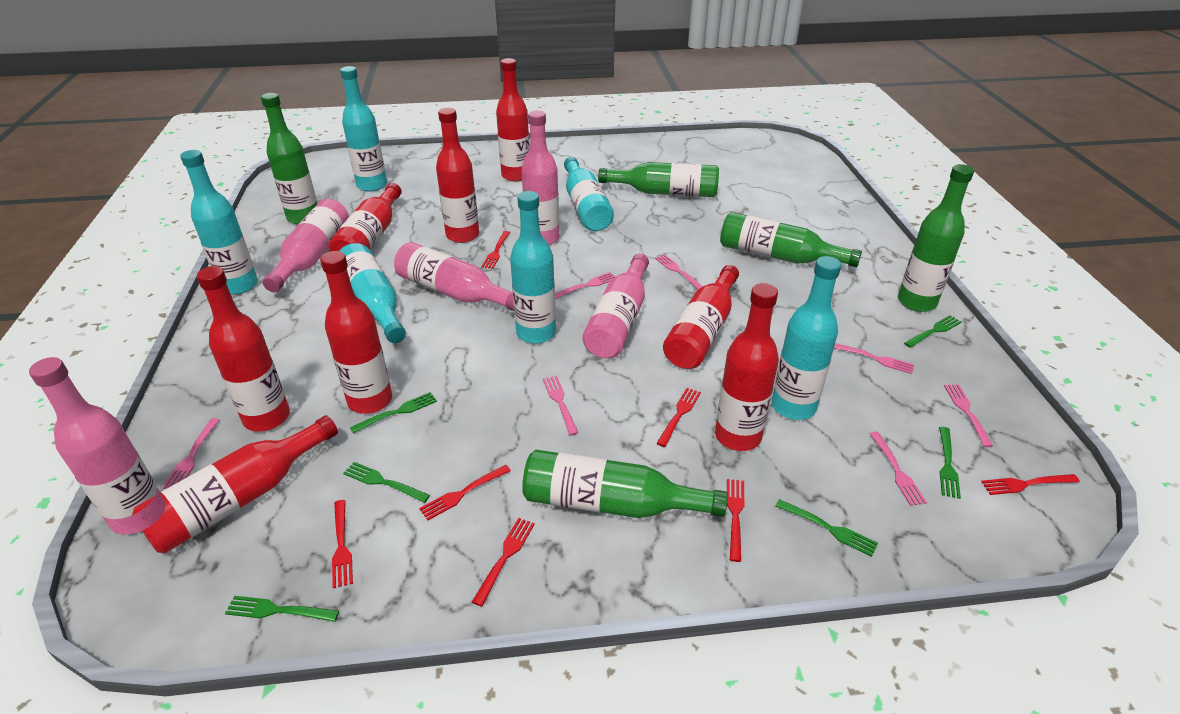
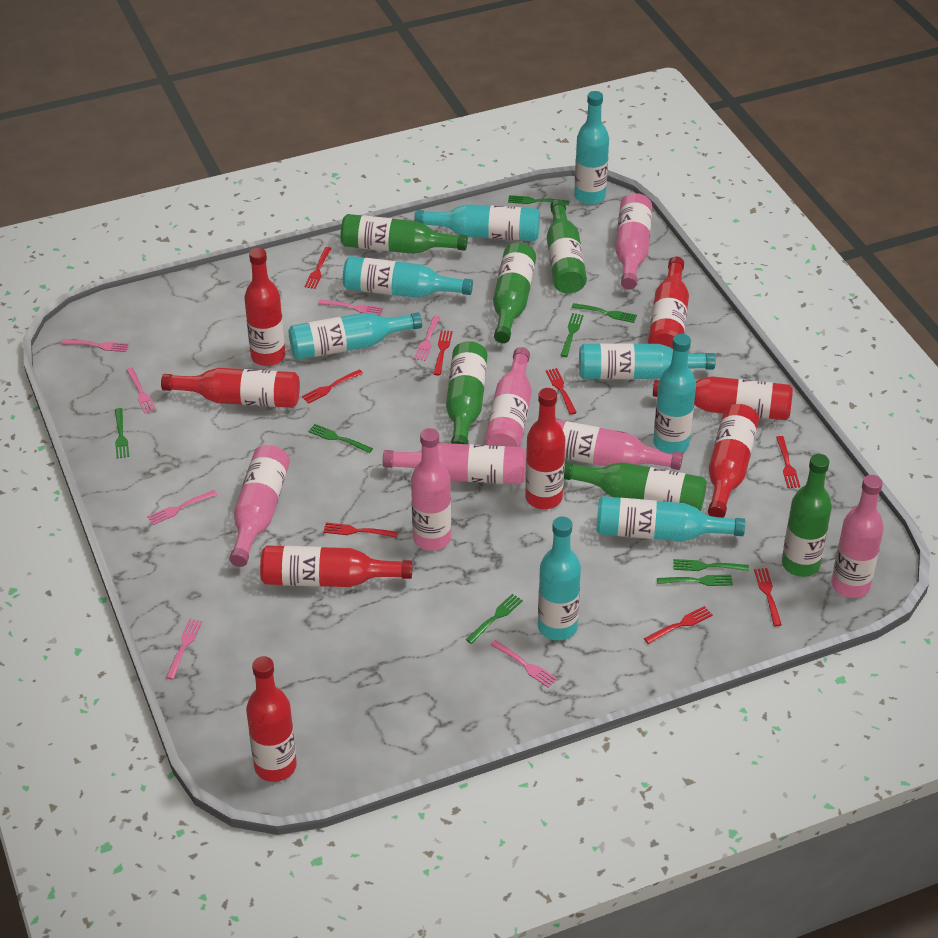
green bottle: [261,93,317,224] [522,450,728,518] [598,162,719,197] [720,212,862,267] [898,164,974,312] = 5 -> [341,214,468,254] [446,341,487,444] [493,243,536,343] [547,199,587,294] [564,462,707,511] [782,454,832,577] = 6
green fork: [225,596,339,622] [343,462,430,503] [350,392,437,433] [775,499,878,557] [904,315,962,348] [939,427,961,499] = 6 -> [115,408,129,459] [308,424,373,453] [465,594,523,644] [508,195,570,205] [560,313,584,357] [572,303,637,323] [657,575,733,586] [674,559,749,571] = 8
pink bottle: [29,357,160,534] [263,199,349,292] [394,242,514,311] [521,110,559,245] [582,254,649,358] = 5 -> [229,445,290,567] [383,443,526,485] [411,428,451,551] [485,347,532,447] [556,420,683,470] [616,193,652,290] [831,475,884,598] = 7
red fork: [332,500,353,588] [419,465,511,520] [472,518,535,607] [481,231,510,269] [656,388,701,447] [727,479,745,562] [981,474,1080,495] = 7 -> [302,369,363,404] [304,247,331,289] [323,523,397,537] [434,330,453,375] [546,368,577,415] [644,606,713,644] [754,568,782,626] [776,436,800,488] = 8
turquoise bottle: [180,150,258,294] [339,243,406,343] [340,66,387,191] [510,191,556,344] [564,157,614,231] [772,256,841,420] = 6 -> [289,312,422,360] [343,256,473,298] [414,204,540,241] [538,517,581,641] [574,91,609,205] [579,343,716,379] [596,496,745,541] [653,334,696,453] = 8

